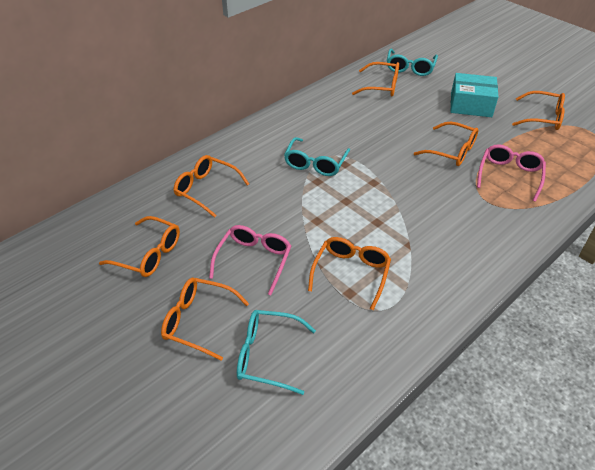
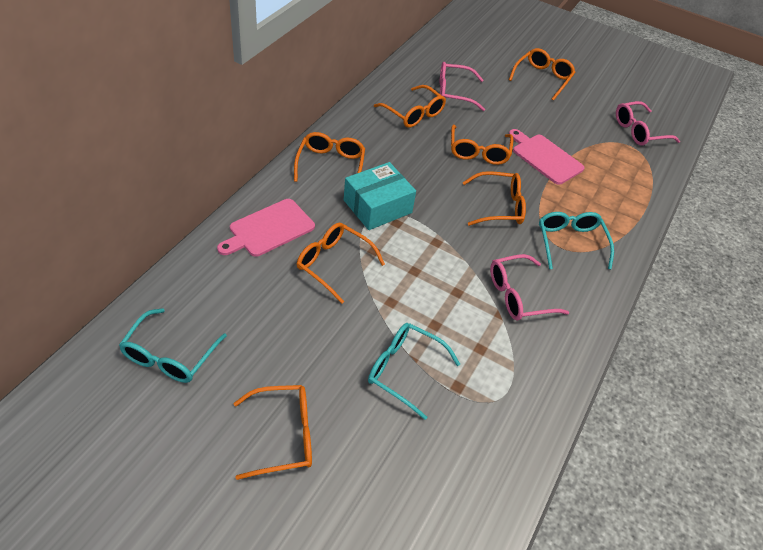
pink cutting board: none = 0 -> [217,199,315,257] [509,129,585,185] = 2
pink glasses: [209,225,291,295] [477,144,546,202] = 2 -> [440,62,485,111] [490,254,569,321] [616,101,680,145] = 3

